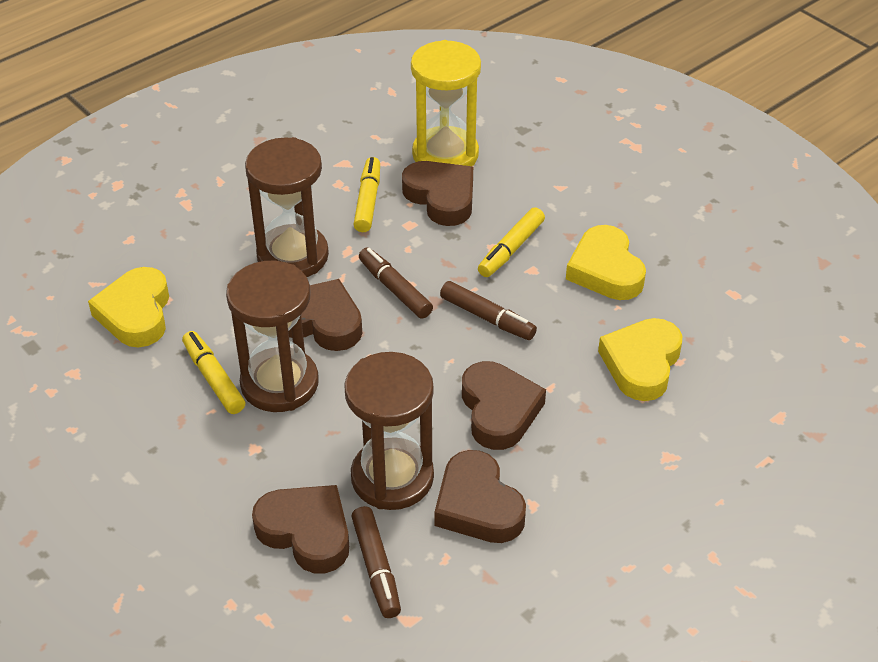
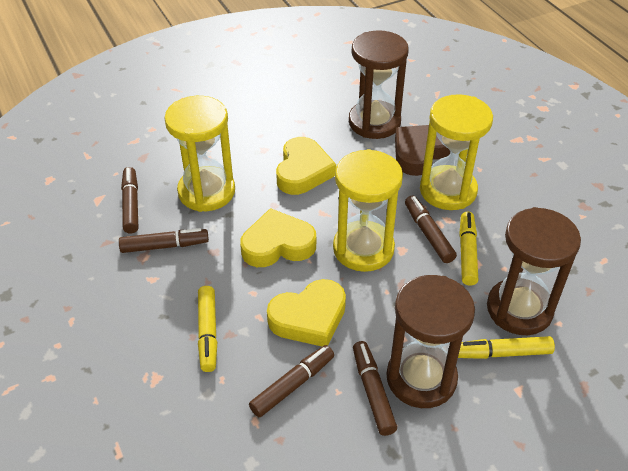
brown heart: [252,485,349,573] [288,279,362,351] [402,161,473,226] [434,450,526,543] [462,361,546,450] = 5 -> [395,125,450,176] = 1
brown marker: [351,506,401,618] [359,247,433,319] [440,281,537,340] = 3 -> [119,228,209,253] [121,167,138,233] [249,345,334,417] [353,341,397,436] [405,196,457,263] = 5
yellow hourglass: [411,40,481,166] = 1 -> [164,96,235,212] [333,149,403,272] [420,94,493,210] = 3

